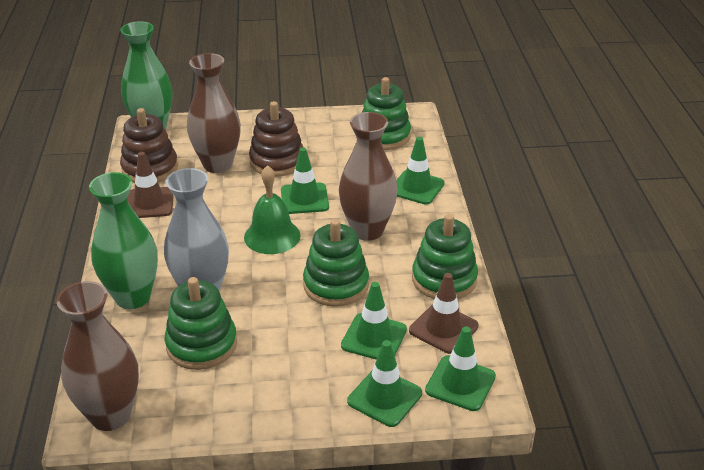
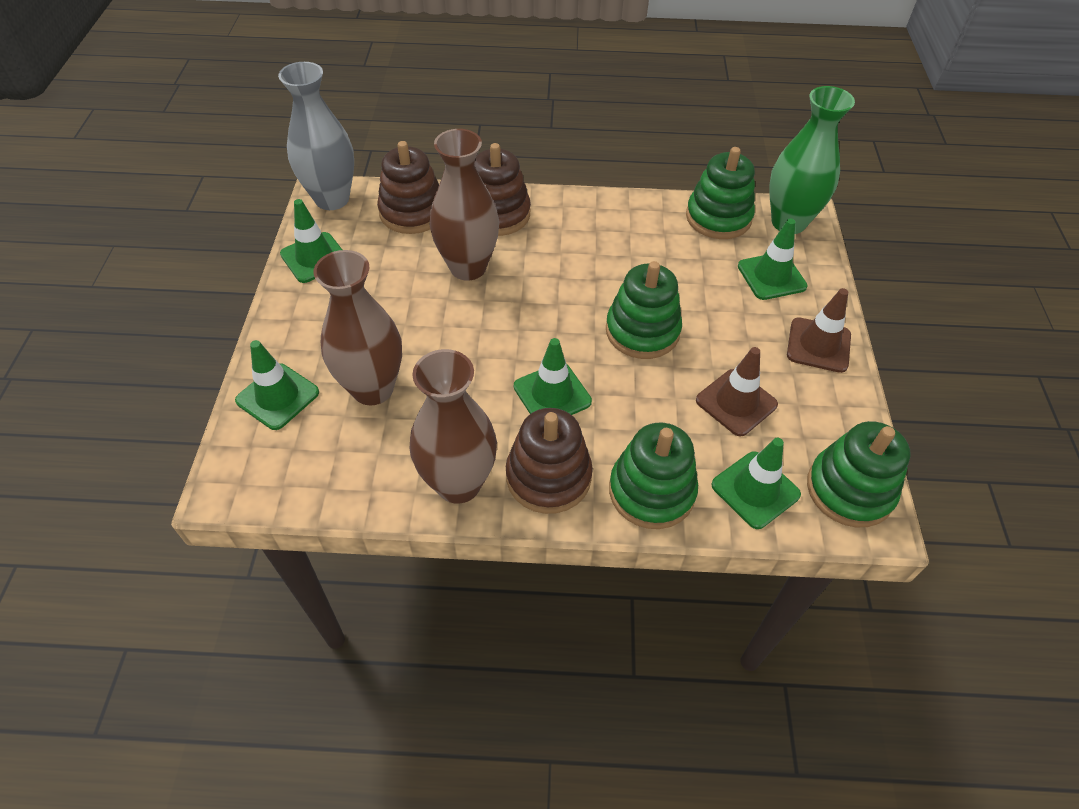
brown stacking toy: [120,108,178,183] [249,101,303,177] = 2 -> [377,141,439,234] [474,143,531,236] [506,408,593,514] = 3
green bell: [244,165,301,254] = 1 -> none = 0
green vase: [89,172,158,309] [120,21,172,130] = 2 -> [769,86,855,234] = 1

